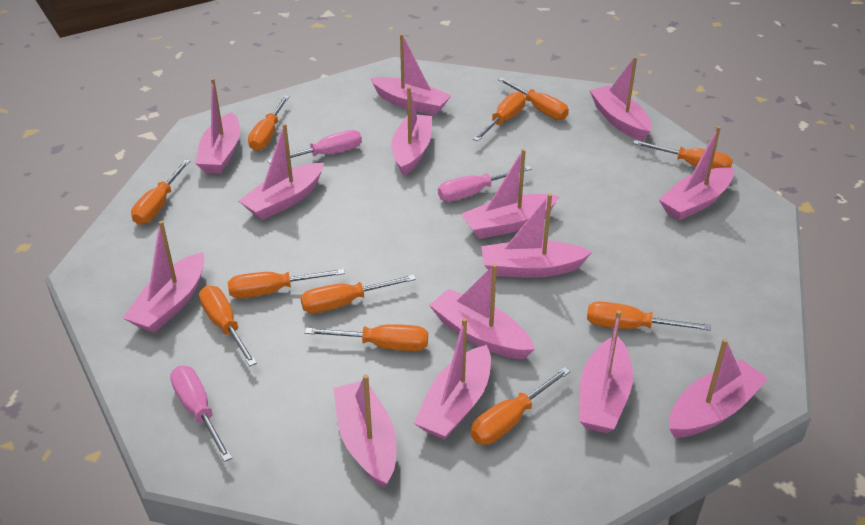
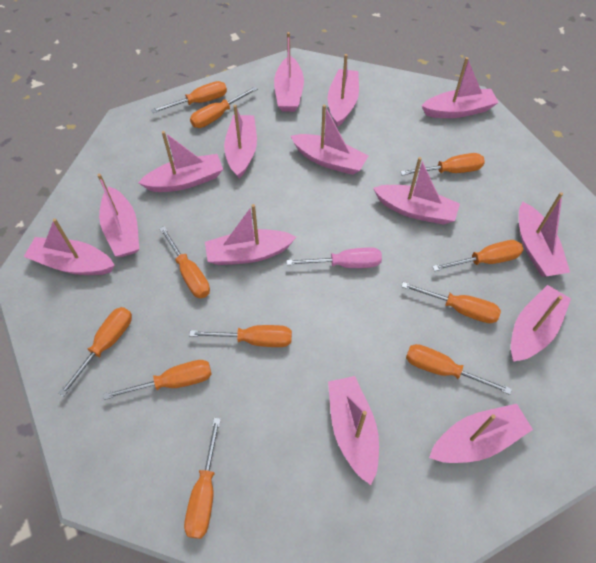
pink screwdriver: [170,366,232,462] [267,130,362,164] [438,165,532,202] = 3 -> [287,247,382,268] = 1

